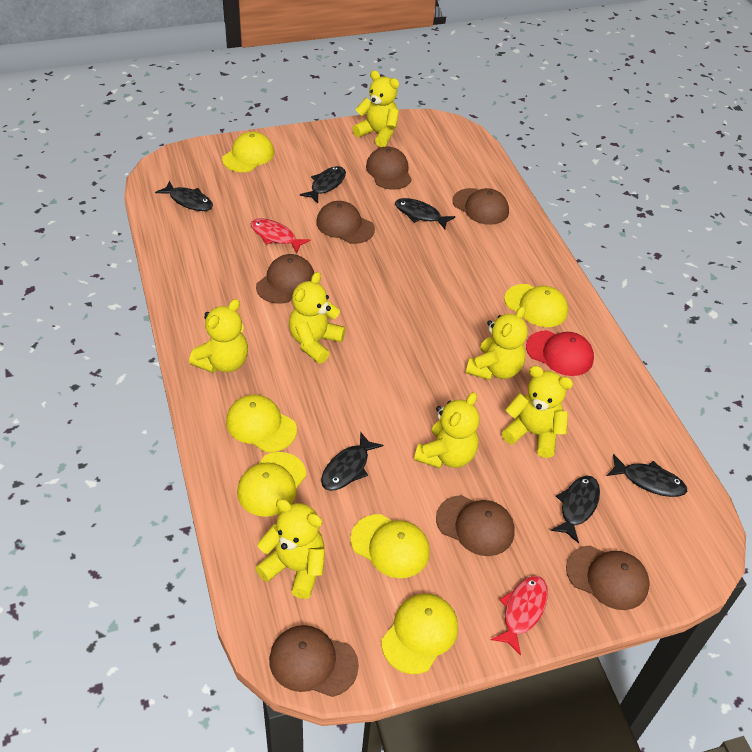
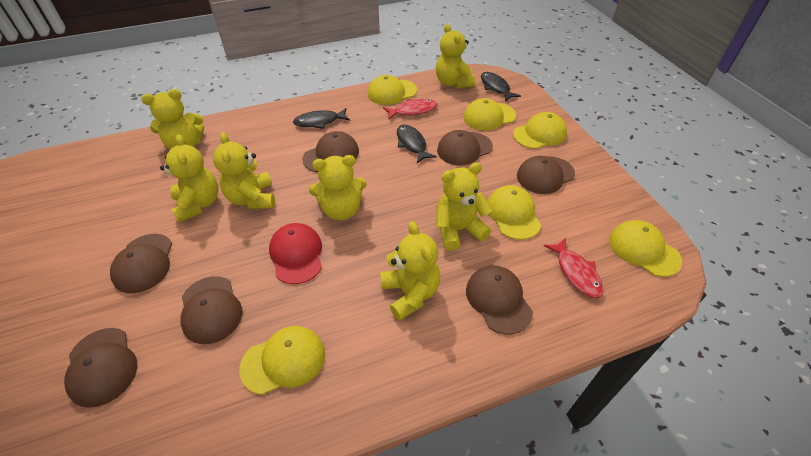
black fish: [155,181,213,211] [300,166,346,203] [321,431,383,491] [395,198,455,229] [550,475,600,543] [607,454,687,497] = 6 -> [293,108,350,129] [397,125,437,163] [481,72,521,102] = 3

